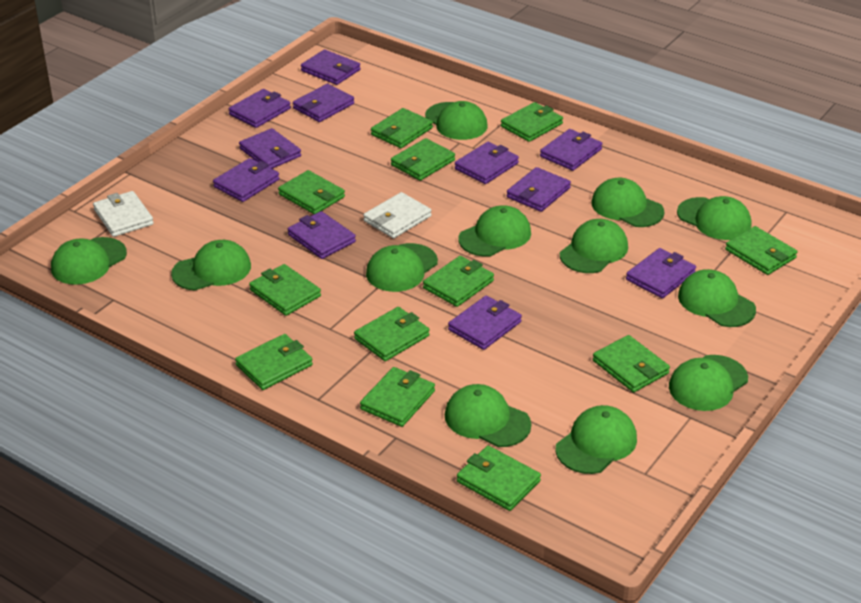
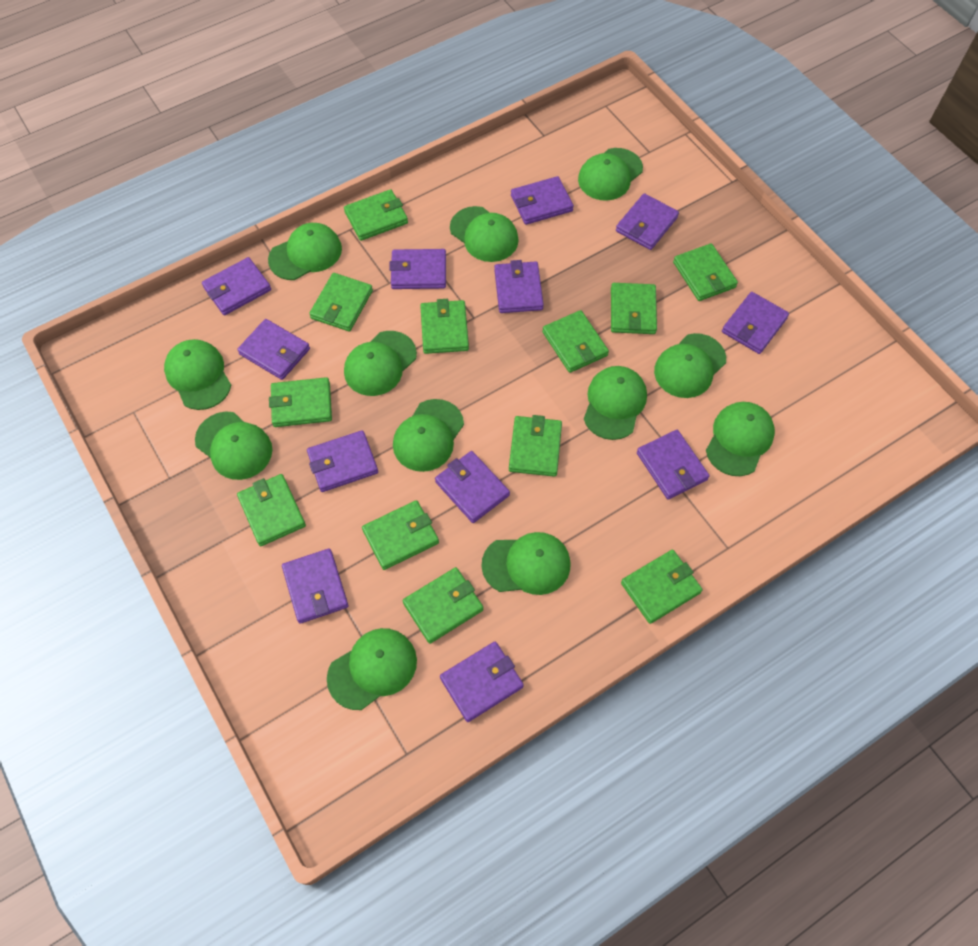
purple wallet: [213,158,279,202] [229,89,291,128] [239,128,301,169] [288,211,356,259] [293,84,354,122] [301,49,360,85] [448,296,522,350] [455,142,519,184] [507,167,571,212] [540,129,602,171] [626,248,696,298] = 11 -> [202,257,271,315] [237,319,310,380] [282,549,349,624] [307,430,378,492] [389,249,446,289] [435,451,510,523] [440,642,524,722] [494,260,544,313] [511,176,574,225] [616,193,679,250] [637,430,710,499] [722,292,789,354] = 12
white wallet: [93,191,154,237] [363,192,431,238] = 2 -> none = 0

